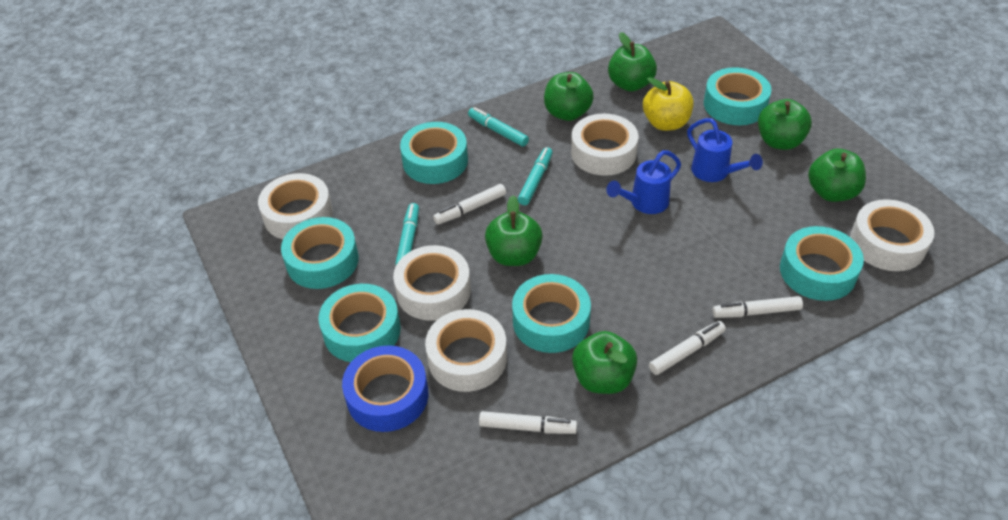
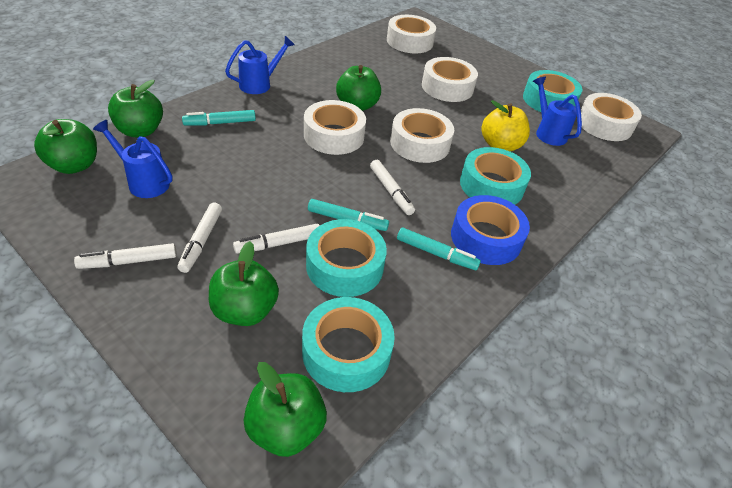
blue watering can: [606,150,681,214] [687,118,763,182] = 2 -> [93,120,172,198] [225,36,295,94] [533,77,582,146] = 3
green apple: [485,195,543,266] [544,72,594,121] [572,331,637,394] [608,32,657,92] [758,99,812,150] [808,149,866,202] = 6 -> [34,119,97,174] [108,80,163,137] [209,241,279,326] [243,362,327,457] [336,65,381,111] = 5
turquoise tape: [281,217,359,289] [319,284,401,362] [400,122,468,184] [512,274,591,353] [704,67,771,125] [780,226,864,301] = 6 -> [302,297,395,392] [306,219,387,297] [460,147,531,204] [523,70,582,112] = 4

